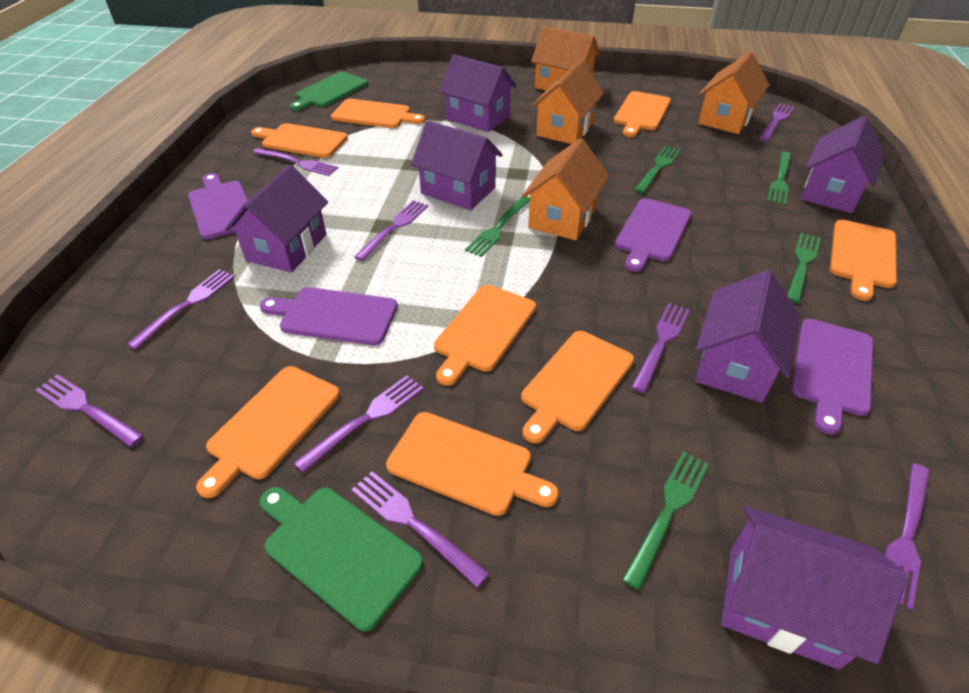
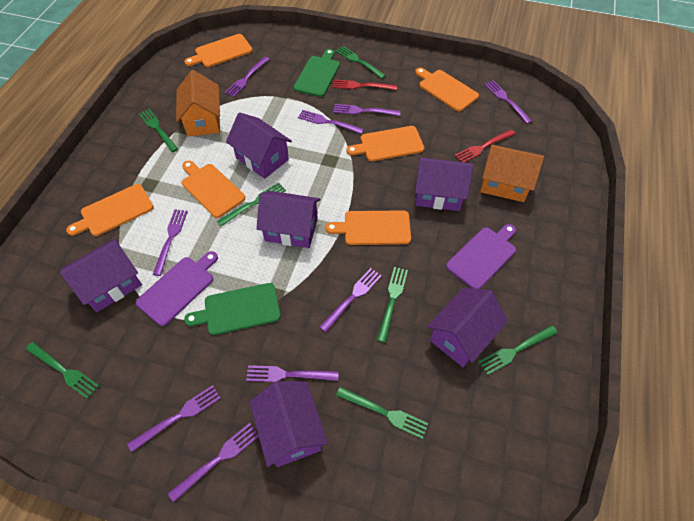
green fork: [465,196,530,257] [622,452,709,590] [634,146,681,193] [767,152,791,205] [787,233,821,303] = 5 -> [26,342,99,399] [139,109,178,152] [217,182,286,227] [336,46,386,79] [336,387,428,439] [377,267,408,343] [478,325,558,375] = 7
orange cutting board: [196,366,340,498] [251,123,348,158] [331,99,425,128] [386,412,559,516] [434,285,536,386] [521,331,634,443] [614,91,671,137] [830,220,897,301] = 8 -> [66,184,154,236] [182,161,245,218] [184,34,253,67] [325,210,411,245] [346,126,424,161] [415,67,479,112] = 6
orange house: [522,138,609,240] [531,27,600,90] [531,60,604,144] [698,52,770,134] = 4 -> [176,70,220,137] [480,145,544,202] = 2
purple cutting board: [188,173,248,239] [260,287,398,345] [615,198,692,272] [791,319,873,435] = 4 -> [136,251,218,326] [446,224,516,289] = 2
red fork: none = 0 -> [332,79,397,90] [454,130,515,162] = 2

